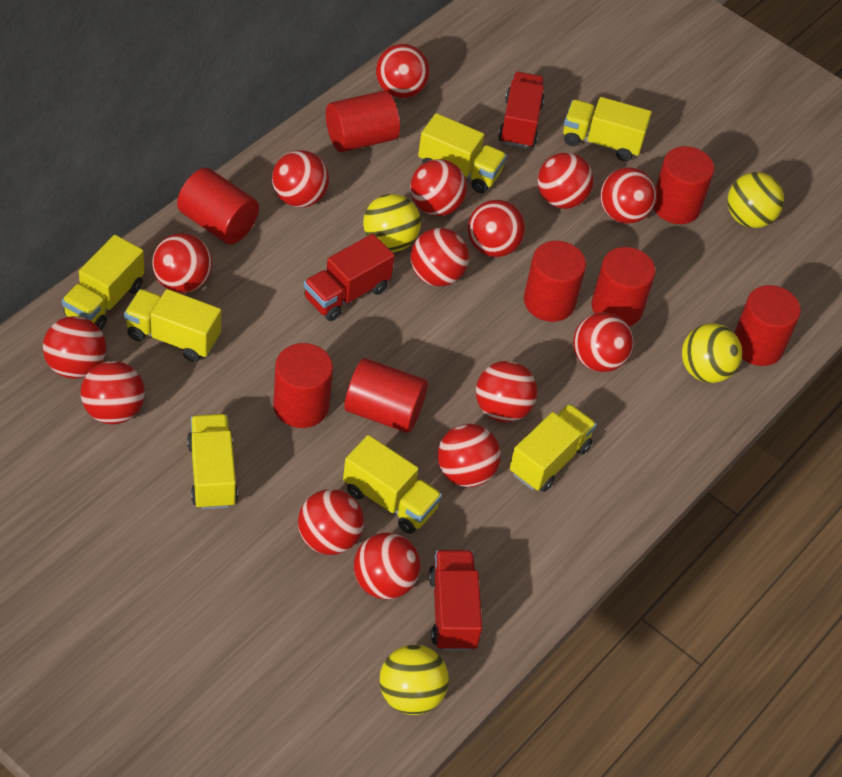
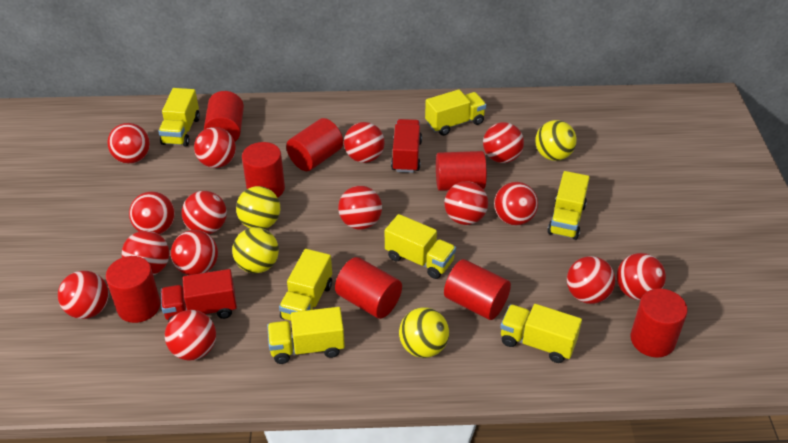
red truck: [304,234,394,321] [429,550,482,651] [498,72,545,149] = 3 -> [161,269,237,323] [391,119,422,173] = 2

